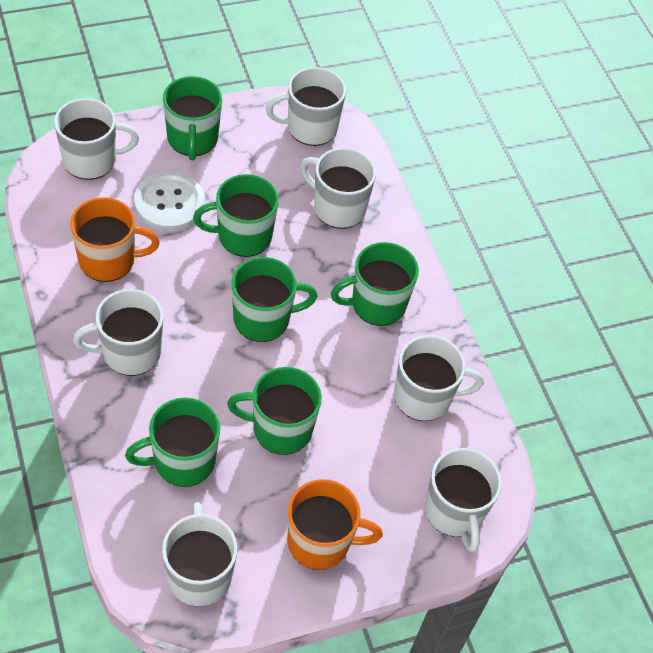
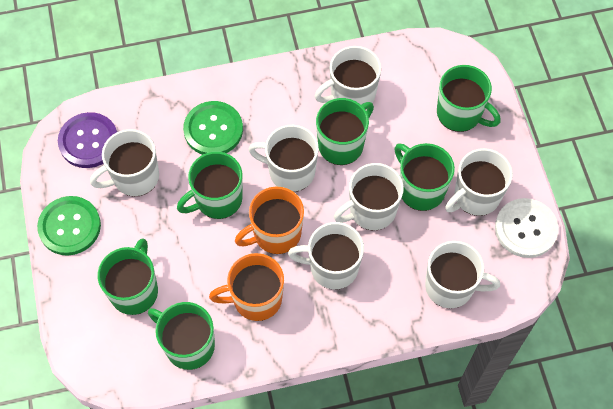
green button: none = 0 -> [37,196,101,256] [183,101,243,155] = 2
purple button: none = 0 -> [58,112,117,168] = 1

